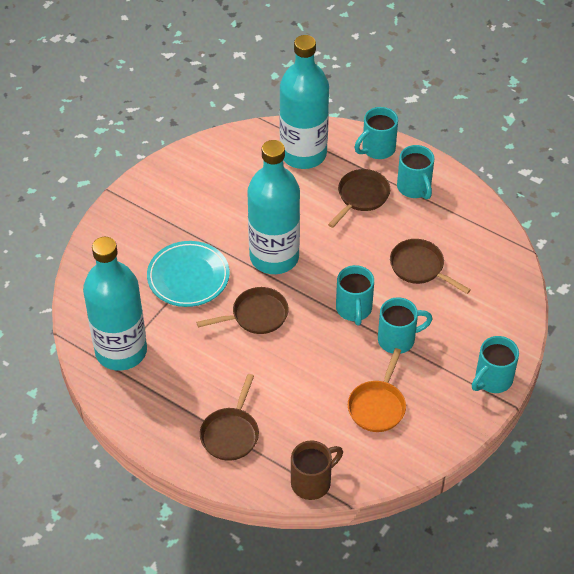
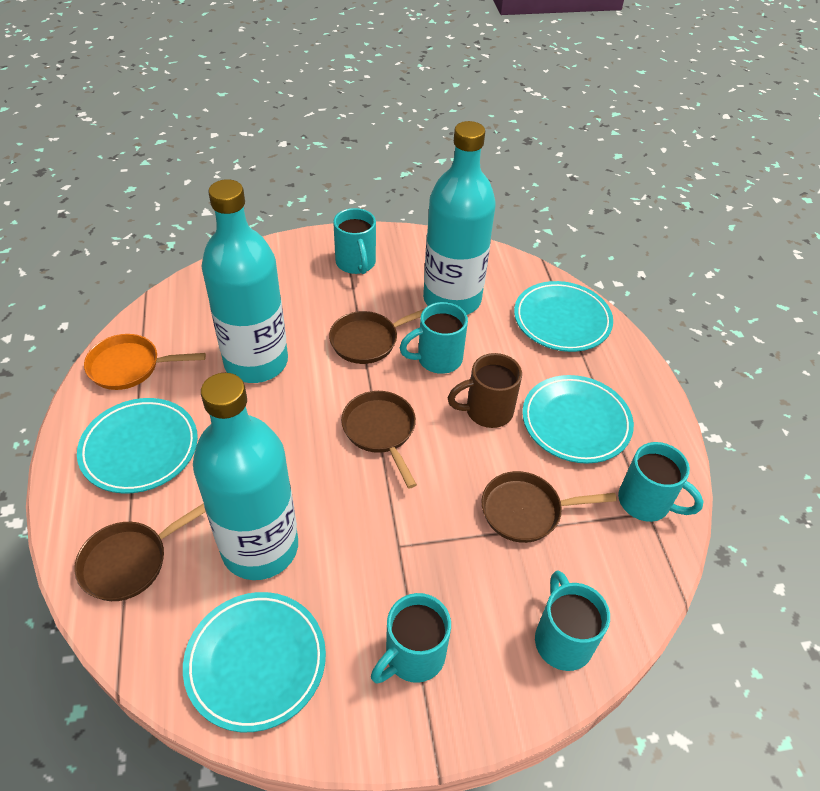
turquoise plate: [147,241,230,307] = 1 -> [77,398,198,494] [183,592,326,732] [514,281,613,352] [522,375,634,464] = 4

